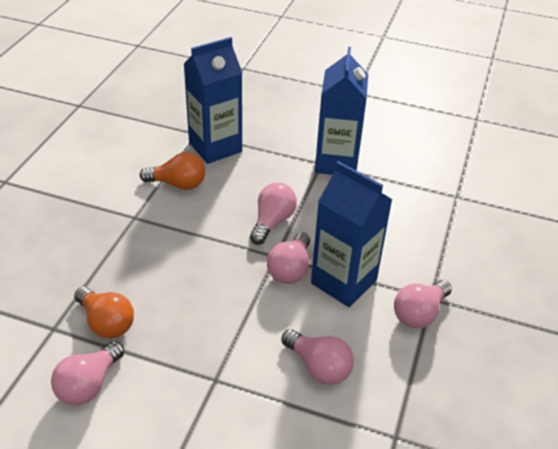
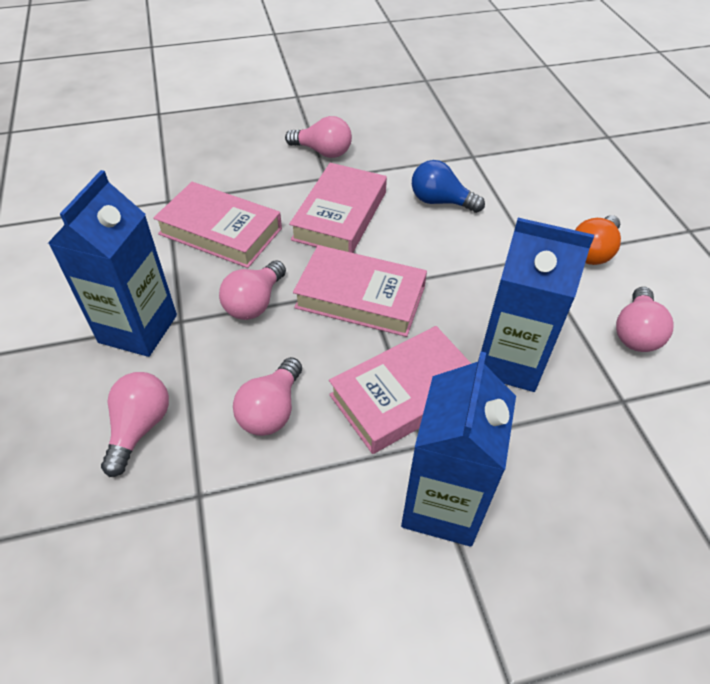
blue light bulb: none = 0 -> [412,160,485,213] = 1
orange light bulb: [74,287,134,339] [140,152,205,190] = 2 -> [575,215,621,265] = 1
pink book: none = 0 -> [153,182,282,268] [289,163,387,253] [293,245,427,337] [329,326,471,454] = 4

